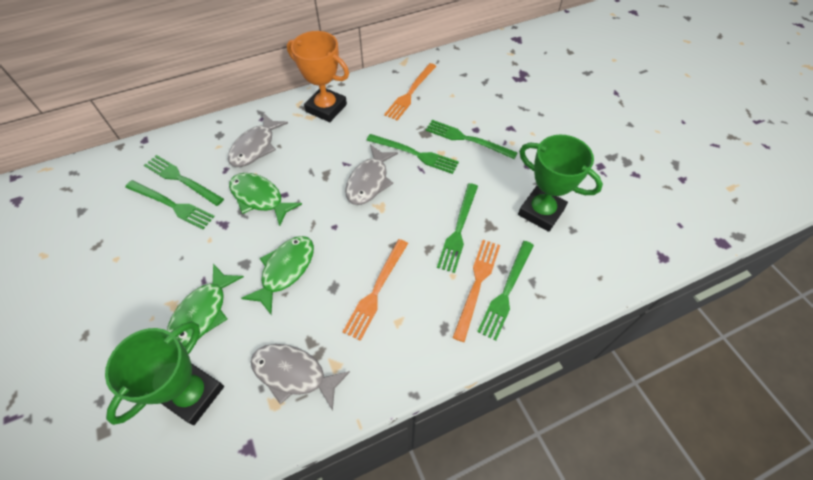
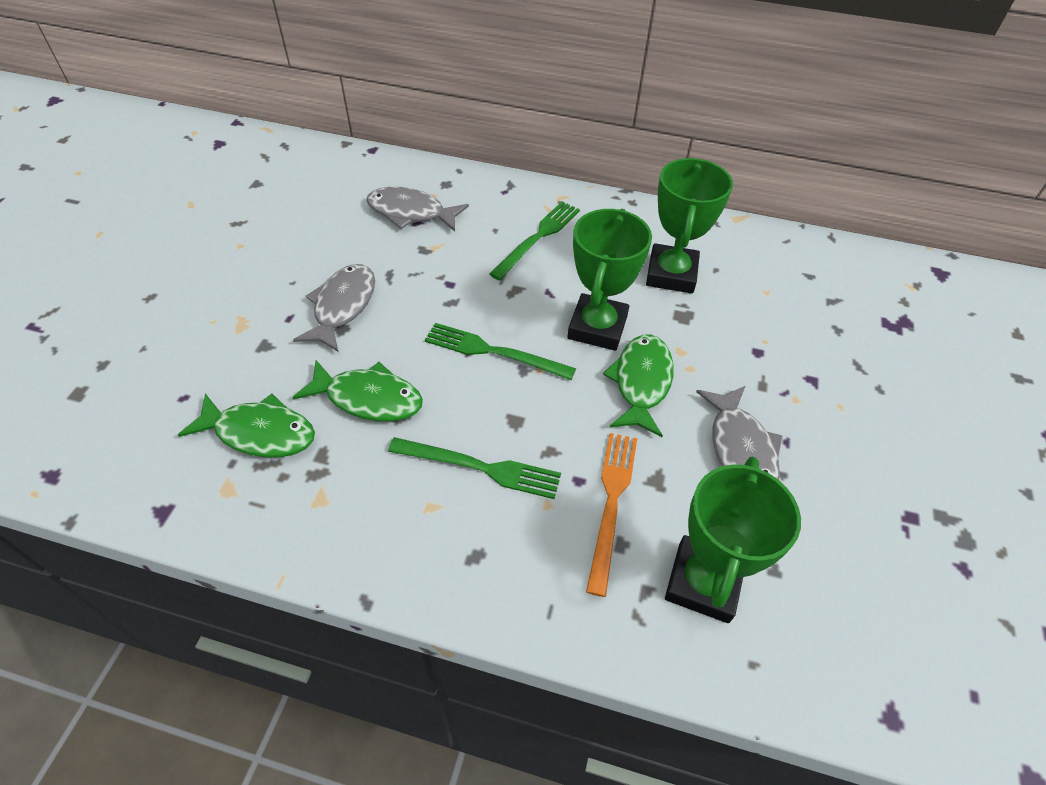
green fork: [125,180,215,229] [144,155,224,206] [367,134,459,174] [426,120,518,159] [437,183,478,273] [477,241,534,341] = 6 -> [388,437,561,499] [425,323,576,380] [489,202,580,280] = 3
green trophy: [105,321,224,425] [518,135,603,232] = 2 -> [568,209,652,351] [646,158,733,294] [665,457,801,623] = 3
orange fork: [343,239,408,341] [384,63,437,121] [453,240,500,342] = 3 -> [586,433,637,597] = 1
orange trophy: [287,31,349,122] = 1 -> none = 0

